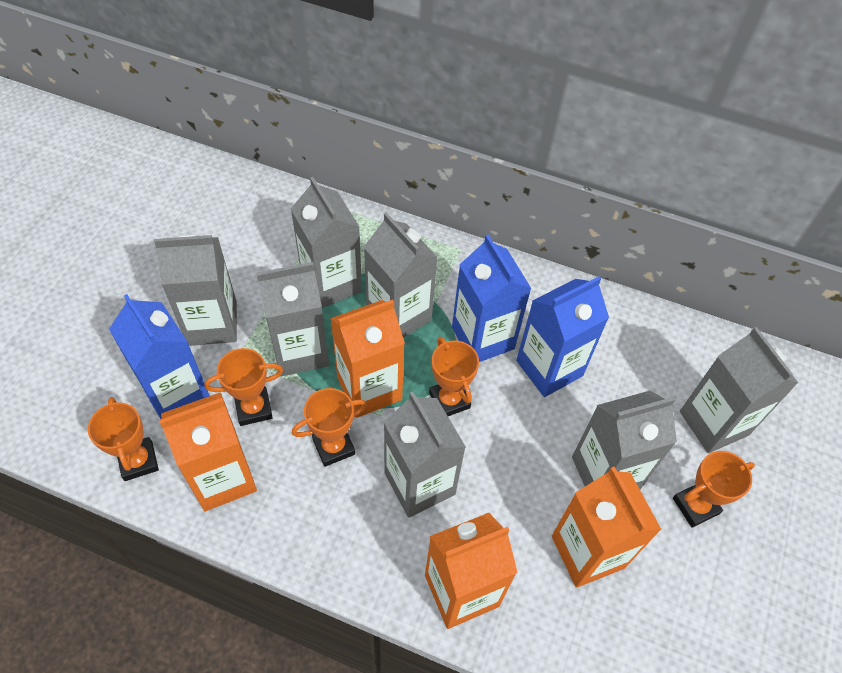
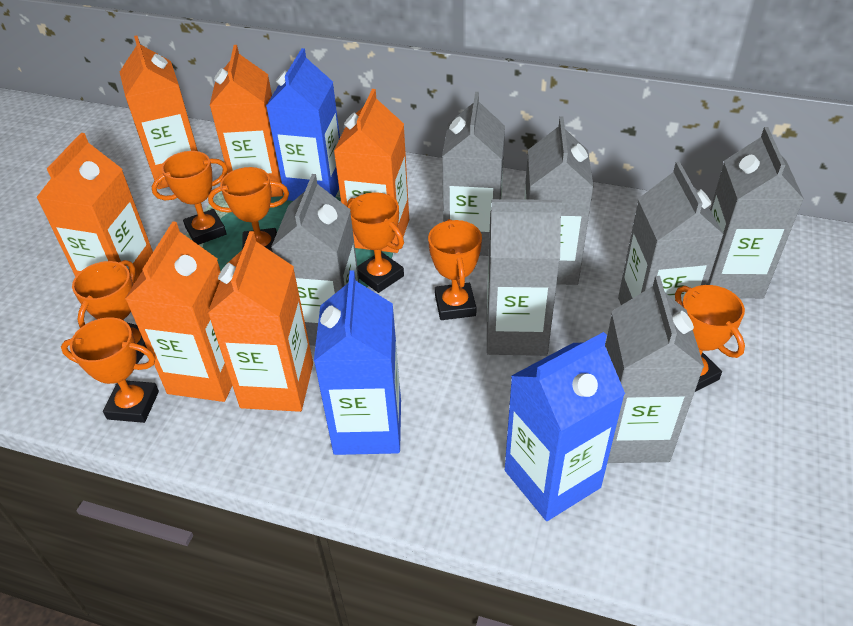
orange carton: [159,392,257,511] [330,300,405,418] [425,513,518,629] [552,467,662,588] = 4 -> [36,133,153,285] [120,35,198,189] [125,221,232,402] [208,231,313,412] [209,45,283,197] [334,89,409,253] = 6
orange trophy: [88,397,159,481] [204,348,283,426] [292,388,367,467] [429,337,479,416] [673,451,755,528] = 5 -> [61,317,159,423] [72,260,147,364] [152,151,228,245] [208,167,289,252] [347,192,404,293] [428,219,482,320] [675,285,745,392] = 7

